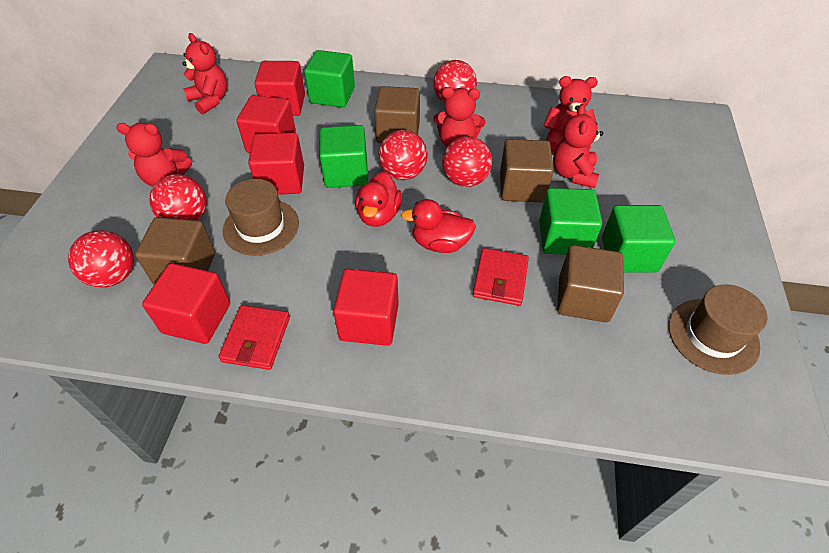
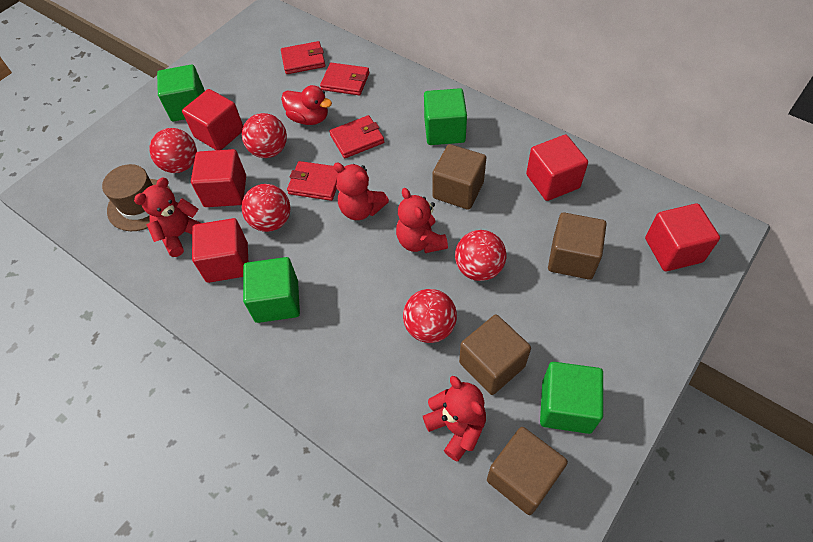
brown hat: [223,179,299,256] [669,284,768,375] = 2 -> [102,164,171,231] = 1
red duck: [356,172,402,227] [401,199,476,253] = 2 -> [281,85,332,125] = 1
red teddy bear: [116,123,192,187] [182,33,227,114] [433,87,485,147] [544,76,598,153] [553,104,603,188] = 5 -> [134,178,201,257] [333,162,389,220] [396,188,448,253] [423,376,486,461] = 4
red wallet: [218,305,290,370] [473,248,529,306] = 2 -> [281,41,325,74] [287,161,338,201] [320,63,369,95] [329,115,384,158] = 4

